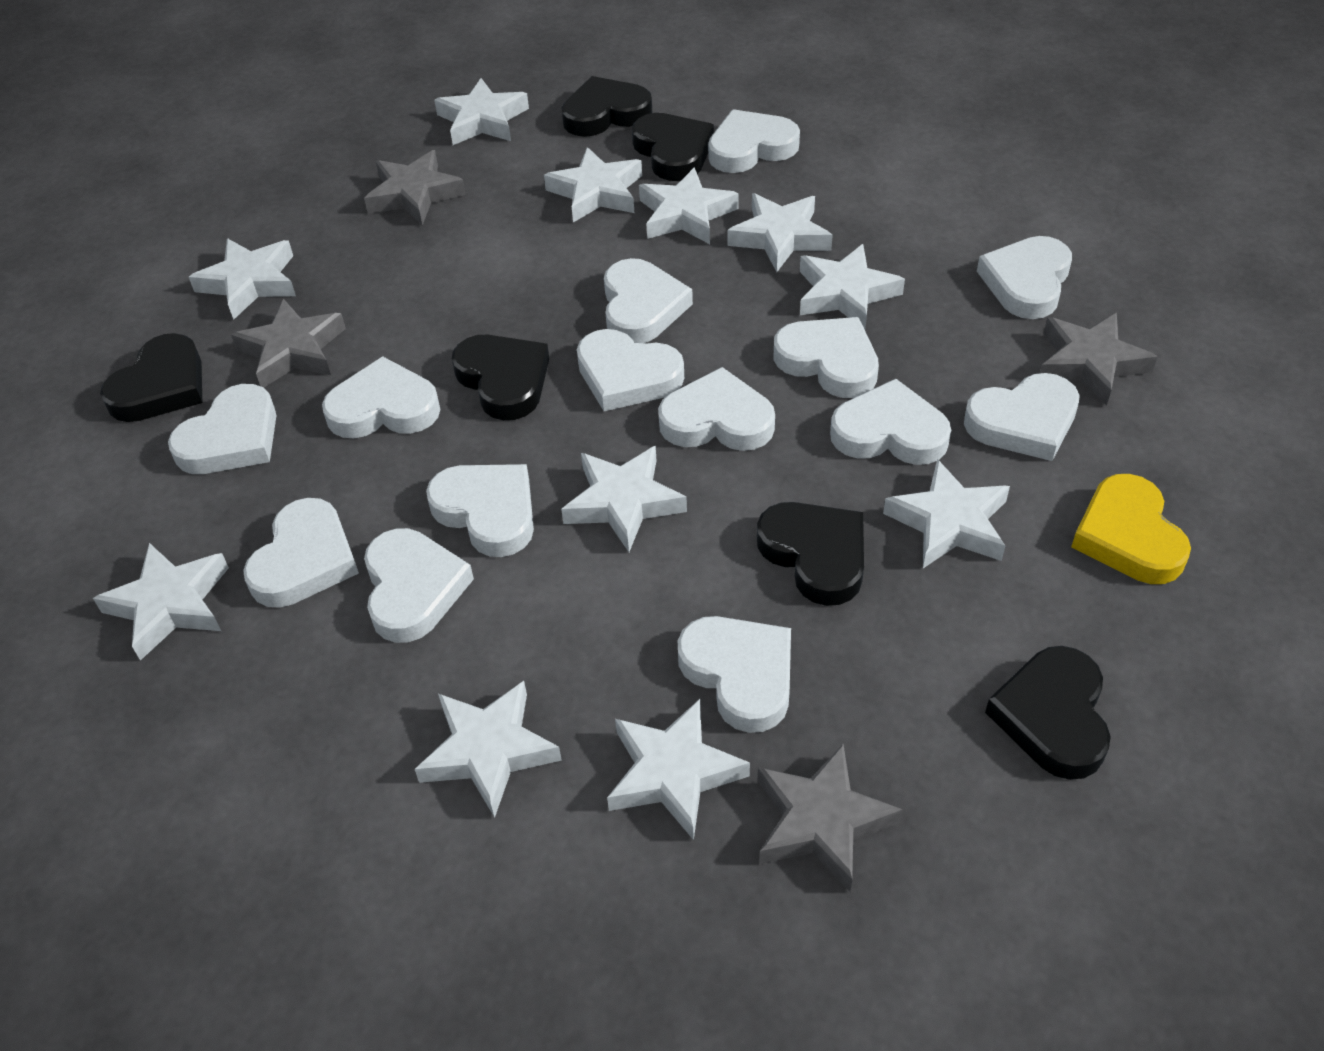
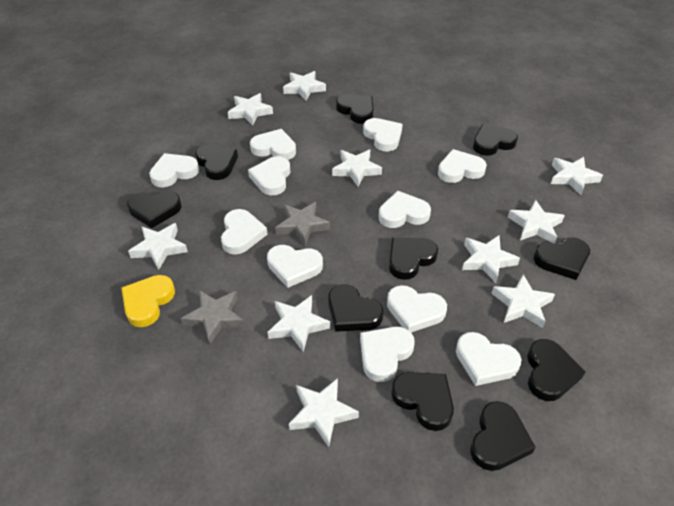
black heart: [100,333,202,422] [452,335,549,420] [561,76,652,137] [632,113,714,181] [757,502,864,606] [985,646,1111,780] = 6 -> [127,191,182,228] [195,144,238,180] [328,284,383,332] [336,94,374,124] [389,238,438,280] [391,372,454,431] [470,401,536,471] [473,124,518,156] [527,339,586,401] [534,237,590,280] = 10
grey star: [231,299,346,388] [364,150,466,225] [757,744,903,892] [1040,313,1158,406] = 4 -> [181,290,244,344] [275,202,330,246] = 2
white heart: [168,384,277,474] [243,498,359,608] [322,356,441,438] [364,528,474,643] [426,464,534,557] [577,329,684,411] [604,258,693,343] [658,367,775,451] [678,616,791,733] [708,109,800,173] [773,317,879,398] [830,379,951,465] [964,373,1080,461] [977,236,1072,319] = 14 -> [149,153,199,187] [221,209,268,255] [248,156,290,195] [250,129,296,160] [267,245,323,288] [360,327,415,382] [363,118,403,151] [379,191,431,228] [387,285,447,333] [438,149,487,183] [456,332,521,386] = 11
white star: [93,543,229,661] [189,238,296,320] [415,681,562,818] [434,78,529,145] [544,147,642,222] [561,446,687,552] [607,699,750,840] [639,167,739,244] [727,193,833,272] [800,244,905,329] [883,459,1010,568] = 11 -> [128,223,188,270] [228,93,273,126] [268,295,330,352] [283,71,326,101] [289,378,359,447] [332,149,382,187] [462,235,520,283] [491,274,555,328] [508,200,565,243] [551,157,603,195] = 10

